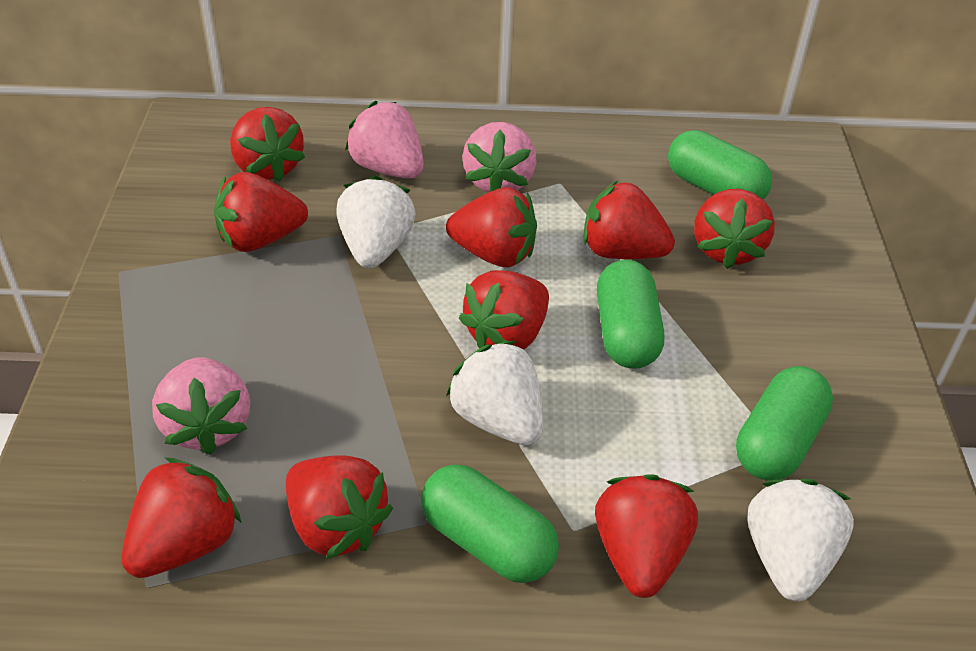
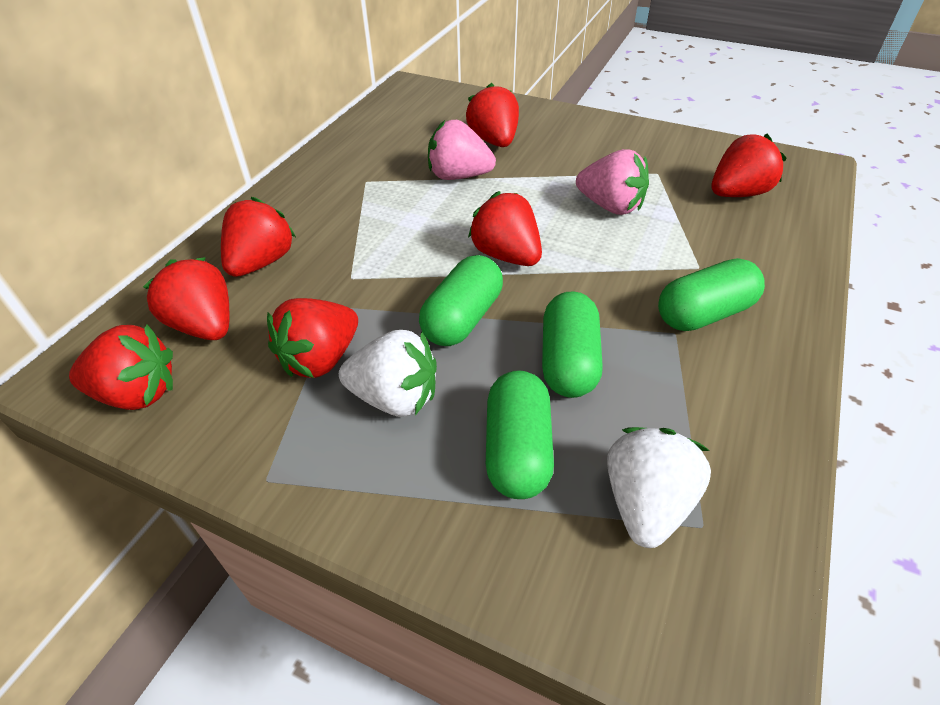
pink strawberry: [152,357,250,455] [345,101,424,179] [462,122,537,193] = 3 -> [428,120,496,180] [576,149,649,215] = 2
red strawberry: [121,458,241,578] [214,172,308,252] [230,107,305,182] [286,455,393,559] [446,187,537,267] [459,270,549,350] [583,181,675,259] [595,474,698,598] [694,189,775,269] = 9 -> [69,324,173,410] [143,257,230,340] [221,197,296,277] [267,298,358,378] [466,83,519,147] [468,191,542,266] [711,134,786,197] = 7
white strawberry: [336,175,416,268] [446,341,543,445] [747,479,854,601] = 3 -> [339,330,437,417] [607,427,711,548] = 2

